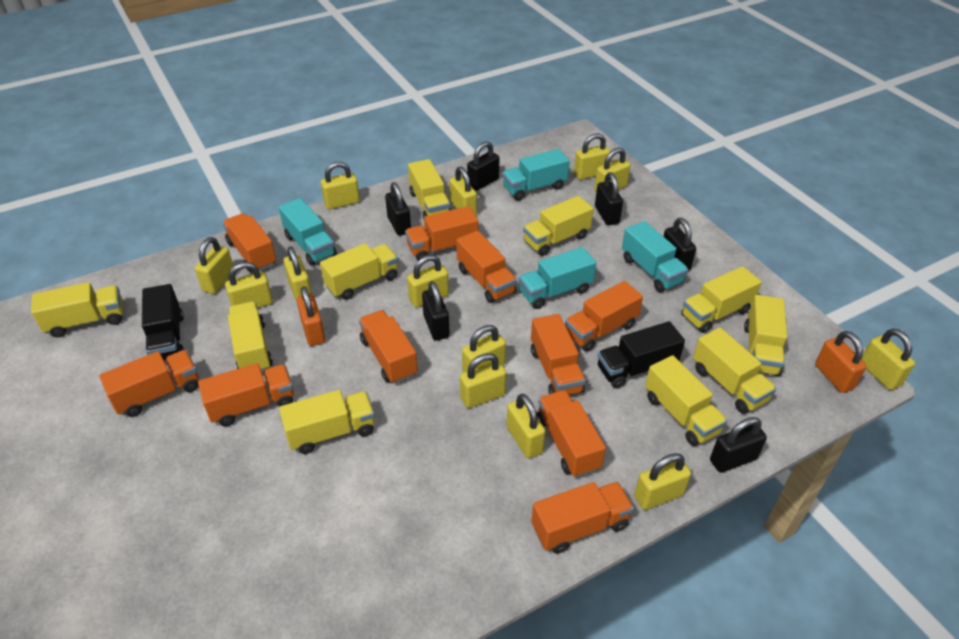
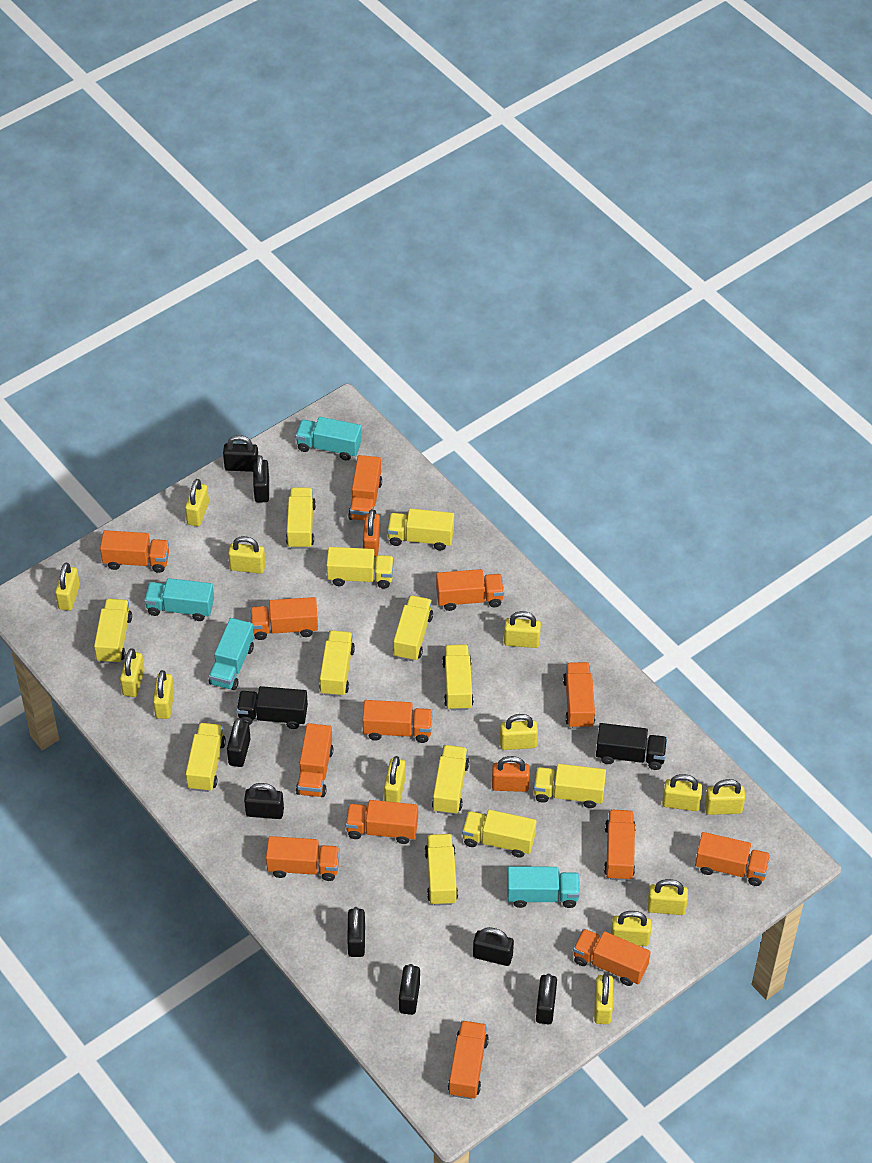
black padlock: [385,182,411,236] [422,281,450,341] [467,141,499,191] [595,172,623,225] [663,218,696,271] [710,417,767,473] = 6 -> [223,435,258,472] [227,718,251,767] [244,783,284,819] [253,455,269,502] [347,907,365,957] [399,964,420,1015] [473,927,514,966] [536,974,557,1024] = 8
orange truck: [99,350,199,417] [198,363,294,426] [222,213,276,272] [359,310,418,384] [405,206,478,260] [456,231,517,303] [531,314,586,395] [531,482,634,554] [537,390,606,478] [565,281,643,352] = 10 -> [100,530,169,573] [250,597,318,640] [266,836,340,881] [296,723,334,797] [345,800,418,844] [348,455,382,521] [363,700,433,743] [436,569,504,611] [448,1020,489,1099] [563,662,595,729] [573,929,650,986] [604,810,636,881] [695,832,771,886] = 13
yellow truck: [31,282,123,337] [228,301,273,372] [279,390,375,454] [320,243,398,300] [408,159,451,219] [523,196,593,256] [645,355,727,446] [681,266,762,333] [693,328,776,414] [744,295,787,377] = 10 -> [94,599,132,664] [186,723,226,792] [286,487,316,549] [319,630,355,697] [326,547,394,589] [387,509,454,550] [393,595,433,661] [424,834,458,906] [432,745,469,815] [442,644,474,711] [462,810,536,858] [534,764,606,808] = 12

